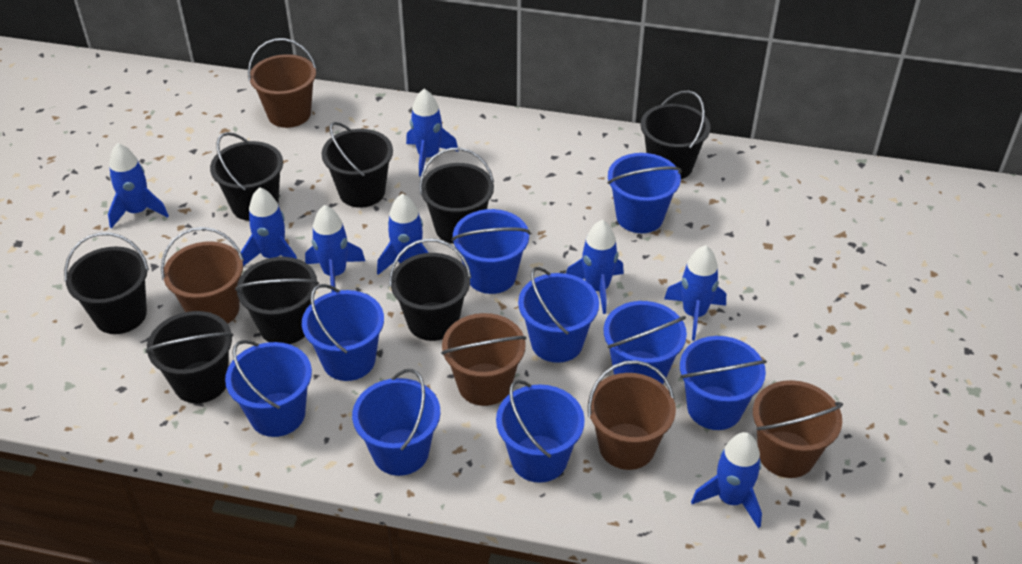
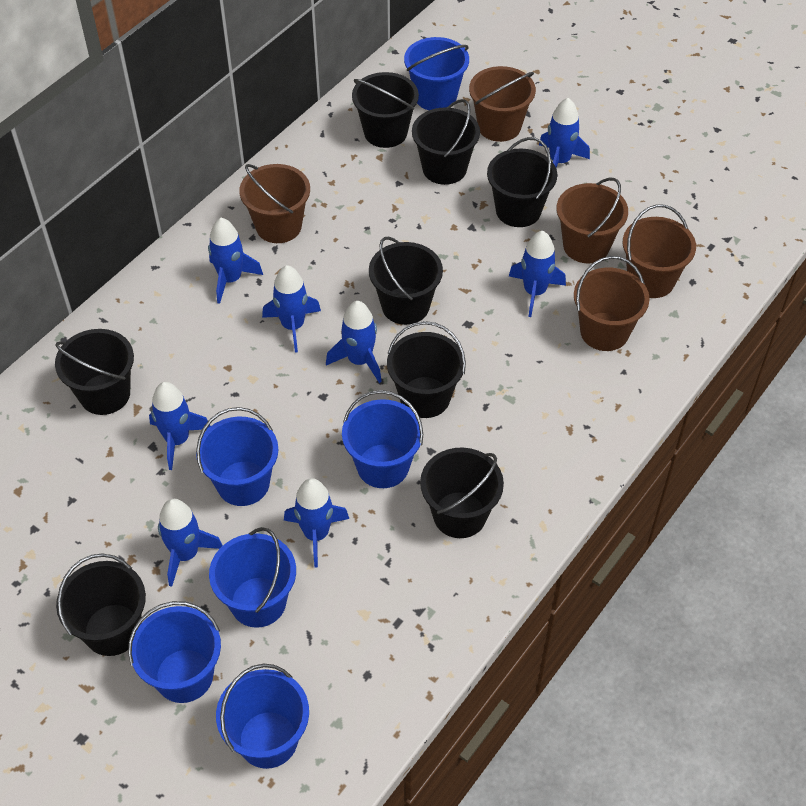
blue bucket: [225,340,312,437] [302,284,384,381] [352,369,440,476] [451,209,530,294] [496,380,585,483] [518,267,599,363] [604,301,687,384] [608,153,682,233] [680,336,767,430] = 9 -> [128,601,221,703] [196,407,279,506] [209,527,296,628] [216,664,309,769] [342,390,423,488] [404,37,469,110] = 6

